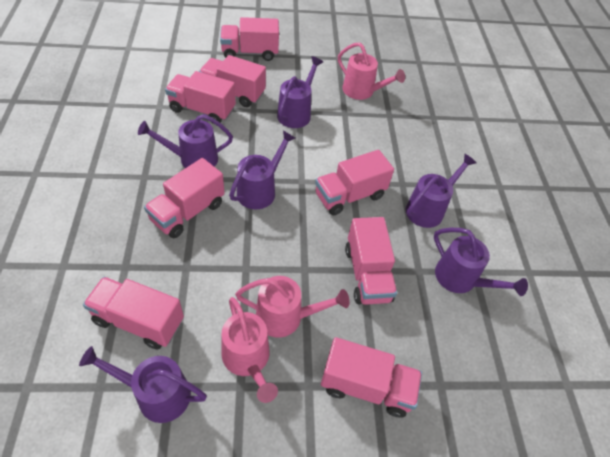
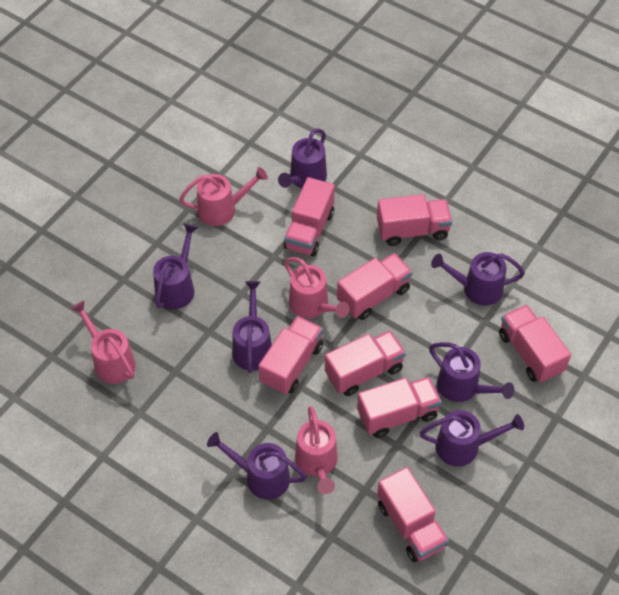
pink watering can: [222,297,278,403] [235,276,350,338] [338,42,405,100] = 3 -> [71,301,136,384] [179,167,268,226] [284,257,350,318] [295,406,338,494] = 4
purple watering can: [79,346,207,423] [138,114,233,168] [229,130,295,209] [277,56,323,128] [406,154,476,228] [434,228,528,296] = 6 -> [153,223,198,309] [207,432,307,500] [232,281,272,373] [278,129,327,188] [420,410,524,467] [429,342,514,402] [431,252,525,306] = 7

